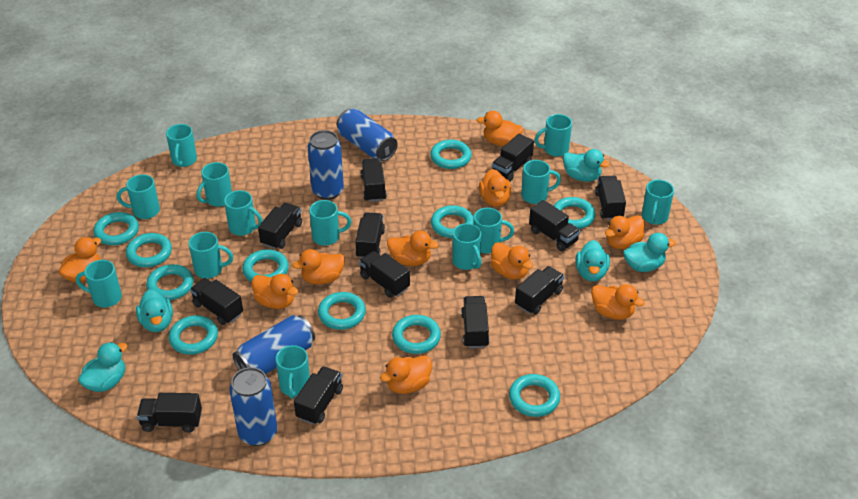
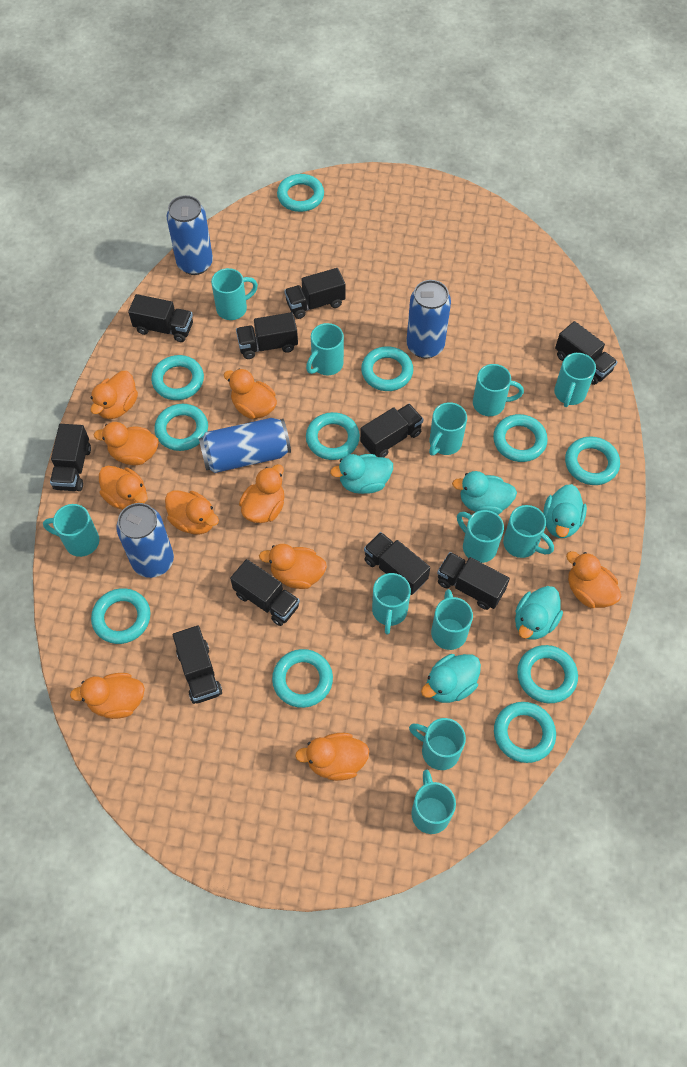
black truck: [137,393,202,433] [190,278,243,325] [258,203,302,249] [294,366,343,425] [355,212,385,259] [359,251,410,298] [361,158,387,202] [461,296,489,348] [492,134,534,182] [515,266,564,315] [529,200,580,251] [595,176,626,220] = 12 -> [50,424,91,491] [128,294,193,342] [173,626,222,704] [230,559,300,626] [236,312,298,359] [284,268,346,319] [360,404,424,457] [364,532,430,595] [437,552,510,610] [555,321,617,385] = 10
turquoise mug: [76,260,122,308] [117,174,160,219] [166,124,197,167] [188,232,233,278] [197,162,232,207] [224,190,263,236] [276,345,310,399] [309,200,352,246] [452,223,482,270] [473,208,514,254] [521,160,561,204] [534,114,572,157] [642,180,674,225] = 13 -> [43,504,99,557] [211,268,258,320] [306,323,344,375] [372,573,411,634] [409,718,466,770] [411,770,456,834] [429,402,467,456] [431,589,473,650] [457,510,504,563] [473,364,524,416] [503,505,554,558] [554,353,596,407] = 12

